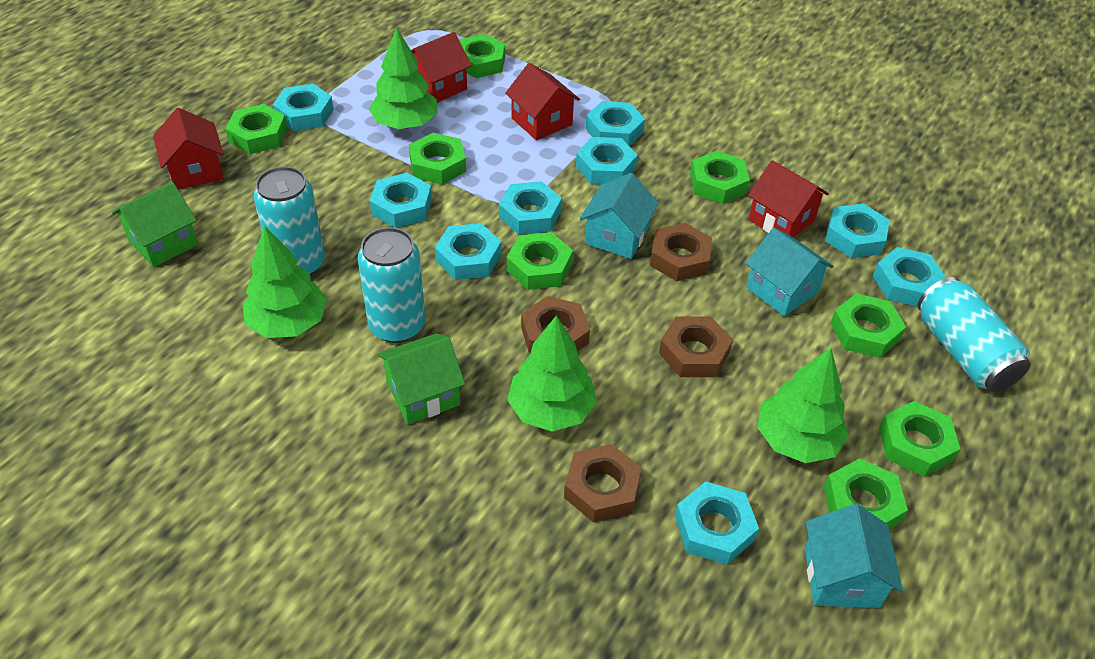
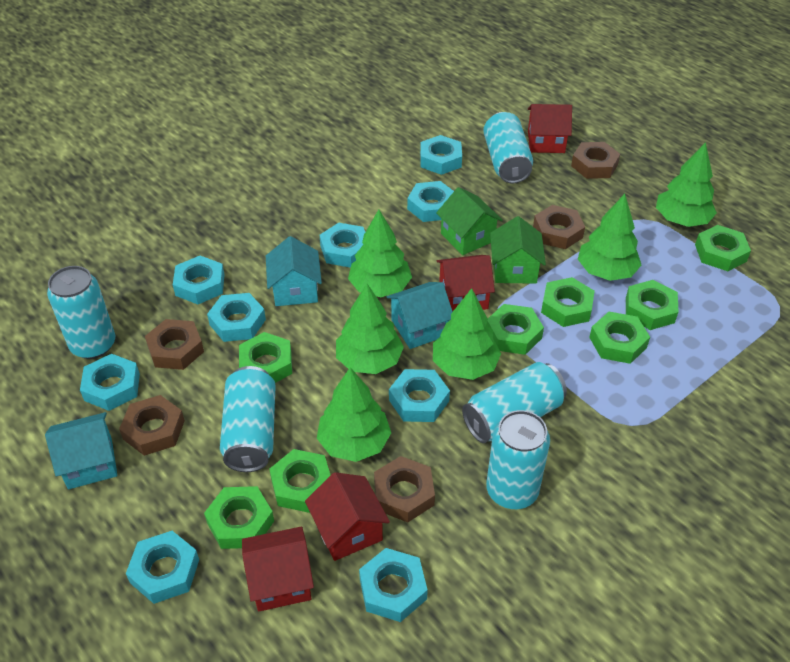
brown nut: [521,296,590,354] [564,444,642,523] [650,223,712,281] [659,316,733,377] = 4 -> [119,395,185,456] [145,319,204,370] [374,456,435,522] [533,205,585,249] [571,142,620,179] = 5
green tree: [242,225,327,338] [369,27,438,129] [507,316,597,432] [757,348,849,463] = 4 -> [317,367,391,462] [336,284,404,374] [348,210,412,297] [433,288,501,380] [578,194,641,281] [656,142,717,227] = 6
turquoise can: [253,166,325,276] [358,227,425,343] [917,277,1031,392] = 3 -> [47,266,115,359] [220,366,276,472] [462,362,567,443] [483,112,533,183] [486,410,550,509] = 5

